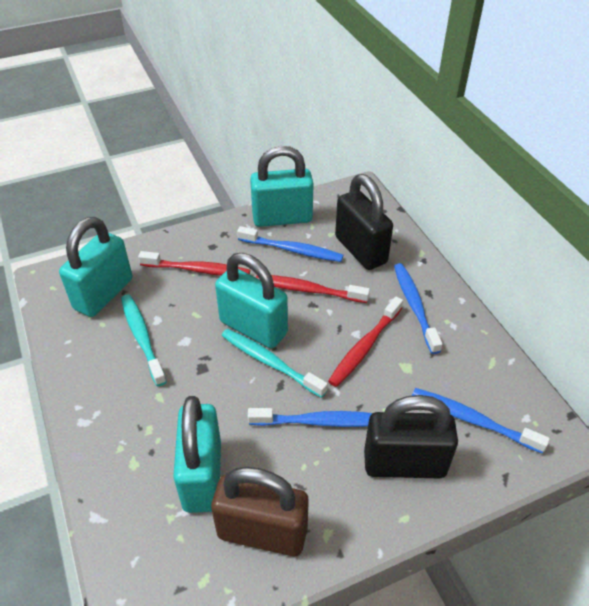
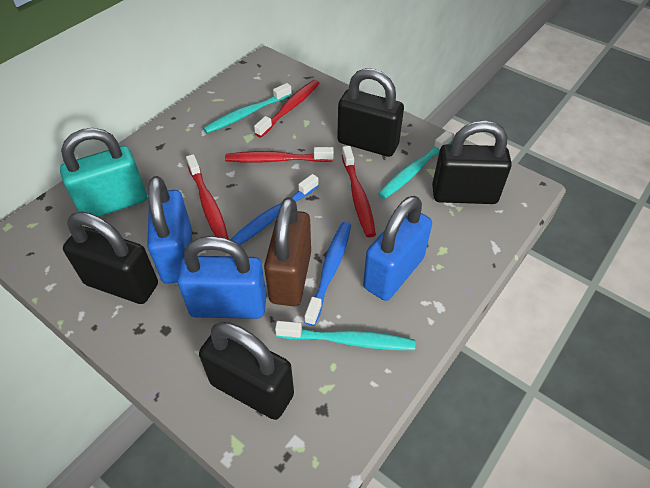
black padlock: [335,174,393,270] [364,395,458,478] = 2 -> [63,211,158,304] [199,322,294,420] [337,68,404,157] [432,120,512,204] = 4
blue padlock: none = 0 -> [147,176,192,284] [177,236,267,319] [363,196,432,301] = 3
blue toothbrush: [237,226,343,262] [248,408,372,427] [394,263,443,354] [412,388,550,453] = 4 -> [230,174,319,245] [304,222,351,326] = 2
red toothbrush: [138,251,250,276] [256,275,370,303] [328,297,403,387] = 3 -> [186,154,229,239] [225,147,334,163] [254,80,320,137] [342,146,376,237] = 4
turquoise padlock: [59,217,133,317] [173,396,221,513] [215,253,288,348] [250,146,314,227] = 4 -> [60,128,147,217] = 1
turquoise toothbrush: [121,294,167,386] [221,329,328,398] = 2 -> [203,83,292,134] [275,321,415,350] [378,131,453,199] = 3

